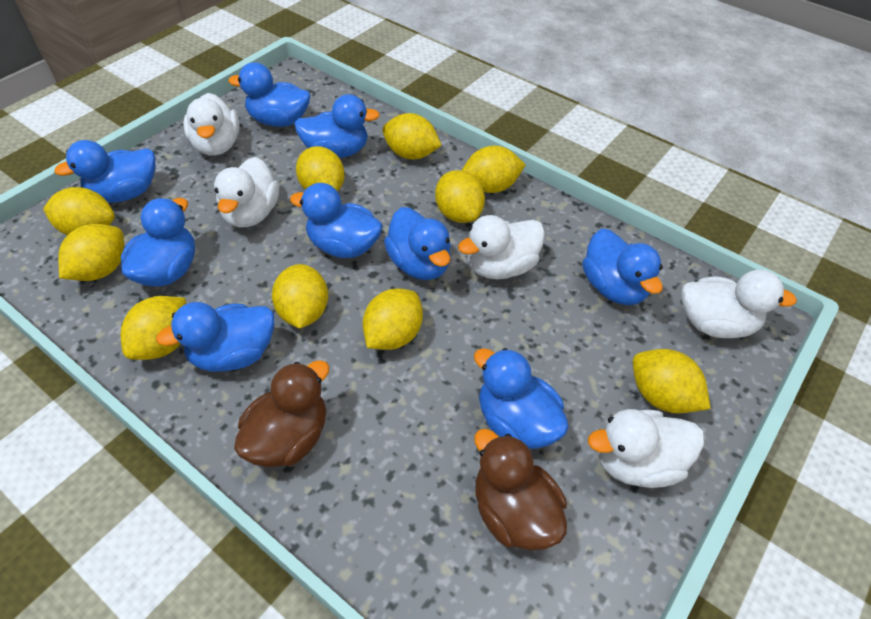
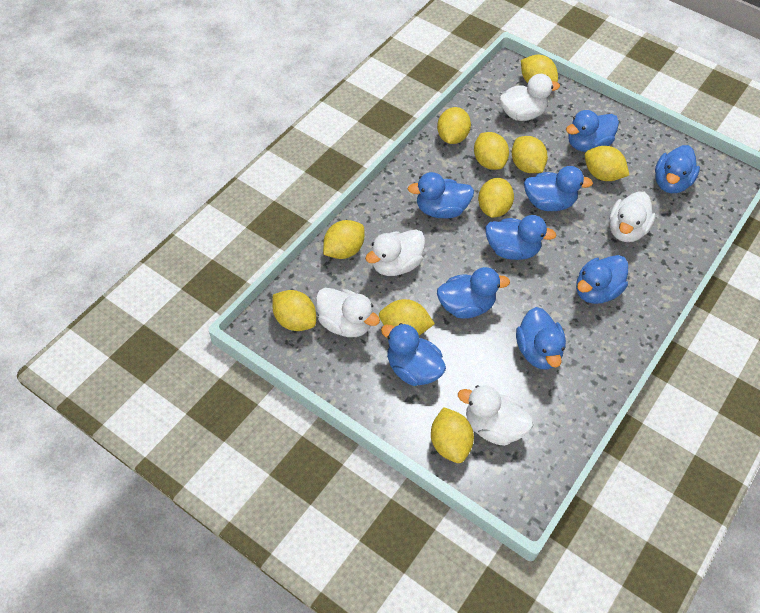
brown duck: [234,360,329,467] [474,429,567,550] = 2 -> none = 0

